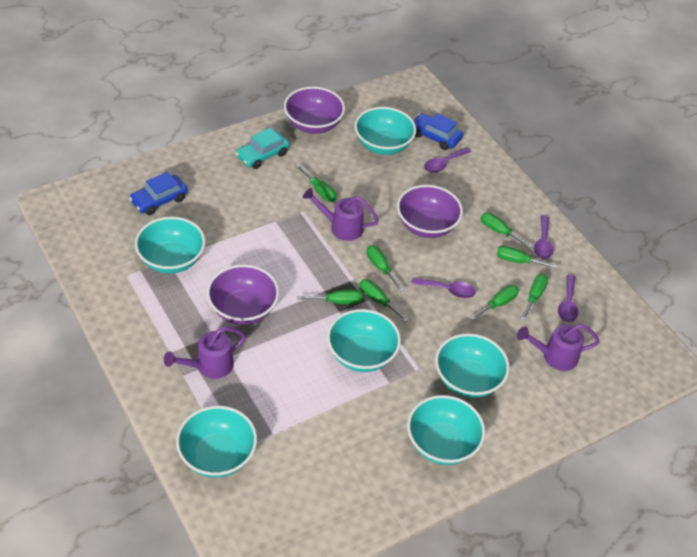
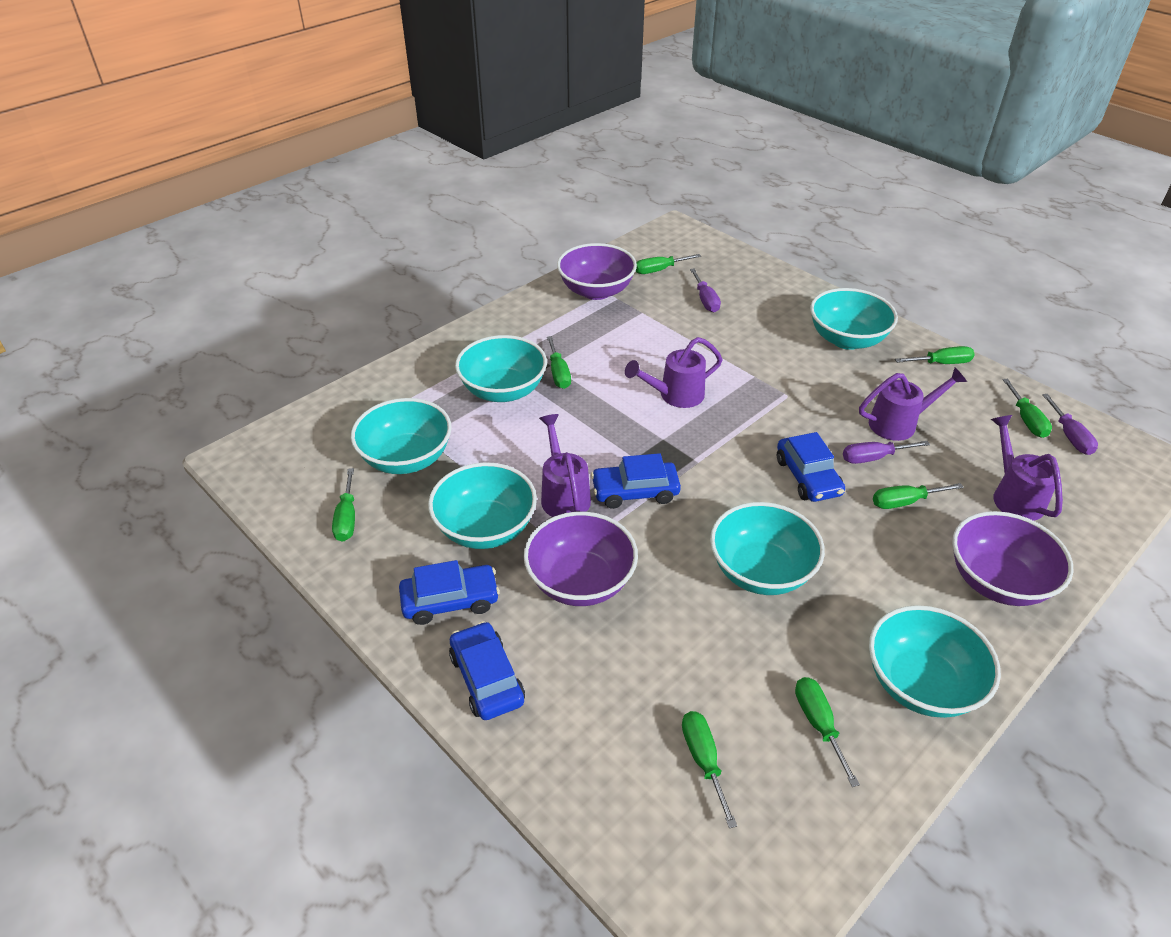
blue car: [129,172,188,215] [414,113,463,150] = 2 -> [399,560,500,625] [449,621,525,720] [591,453,681,509] [777,432,845,502] = 4
purple screwdriver: none = 0 -> [690,269,721,312] [843,441,930,464] [1042,394,1098,455] = 3
purple spoon: [411,278,476,298] [424,147,471,173] [534,216,553,259] [558,275,578,322] = 4 -> none = 0
purple watering can: [164,327,246,379] [303,188,379,241] [517,324,600,371] = 3 -> [539,414,591,517] [625,337,722,408] [859,367,967,441] [991,415,1063,521] = 4
turquoise car: [236,128,290,169] = 1 -> none = 0

